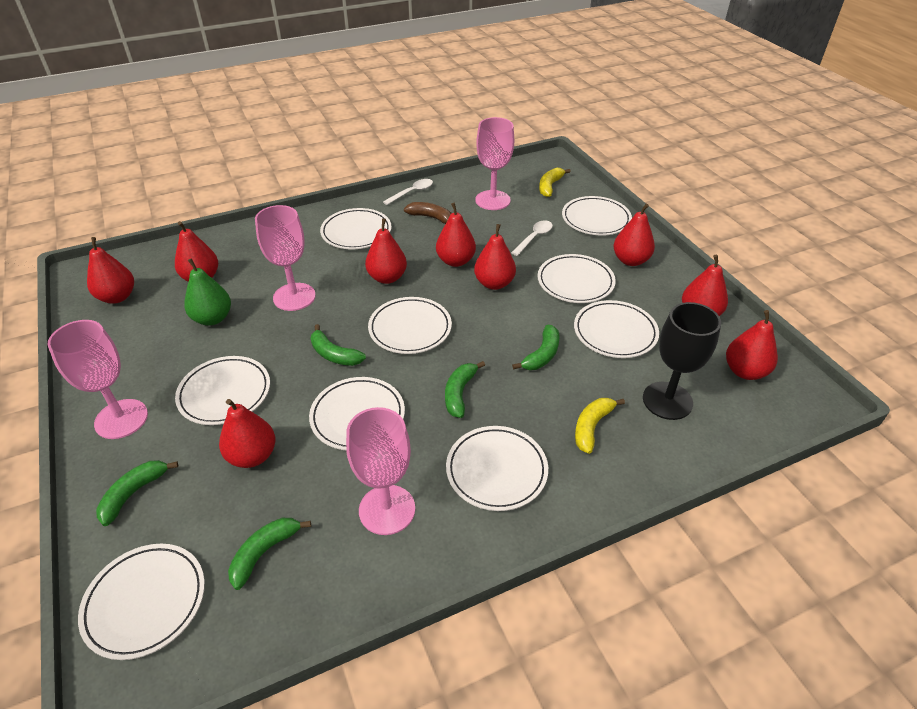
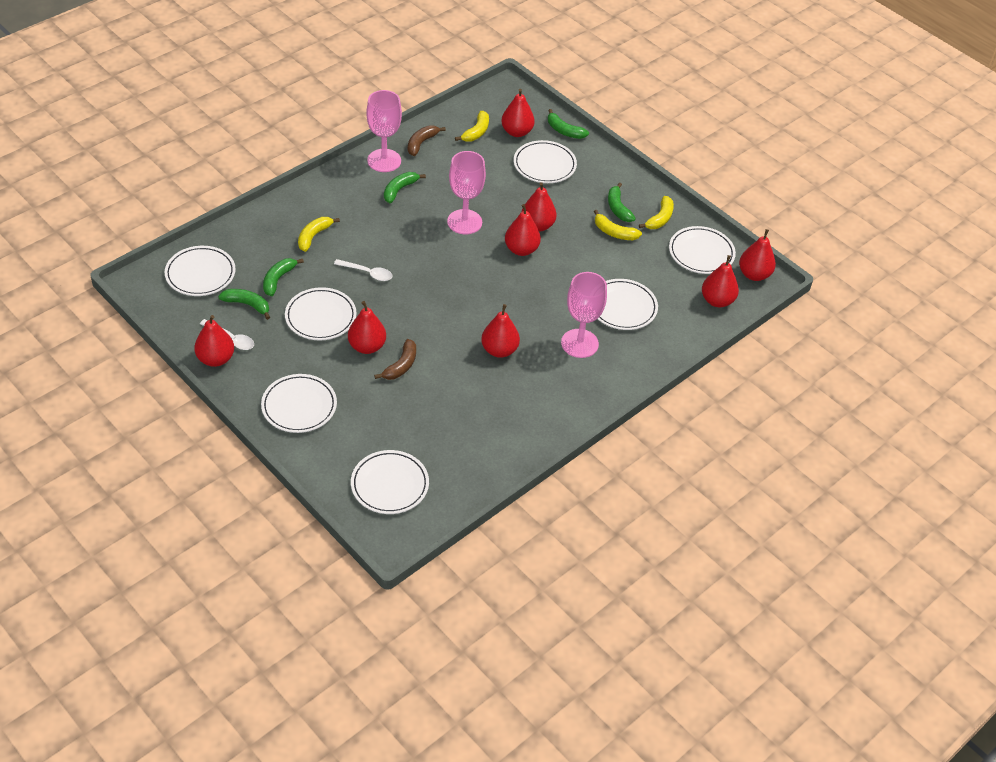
black goblet: [643,302,721,420] = 1 -> none = 0
brown banana: [404,202,452,224] = 1 -> [374,339,416,380] [408,125,446,156] = 2
green pear: [184,258,231,325] = 1 -> none = 0
pink goblet: [48,320,148,439] [255,205,316,311] [346,407,415,535] [475,117,514,210] = 4 -> [366,90,402,172] [447,151,486,234] [561,272,607,358] = 3
red pear: [87,237,134,304] [175,221,218,282] [219,399,275,468] [365,218,407,284] [436,203,476,267] [474,224,516,290] [614,204,655,266] [682,255,728,316] [726,310,778,380] = 9 -> [194,315,234,367] [348,301,386,354] [481,304,520,358] [501,89,535,137] [505,204,541,256] [522,182,557,232] [702,255,739,307] [739,229,776,281] = 8
white plate: [78,544,205,660] [175,356,270,425] [309,377,405,450] [320,208,392,249] [368,297,452,354] [446,426,548,511] [538,254,616,303] [562,196,632,236] [574,300,659,358] = 9 -> [165,246,236,296] [261,374,337,433] [285,287,357,340] [351,450,429,514] [514,140,577,183] [598,279,658,330] [669,226,736,274] = 7
yellow banana: [539,168,571,197] [575,398,625,454] = 2 -> [298,217,340,252] [455,111,489,142] [594,210,642,240] [639,196,674,229] = 4

